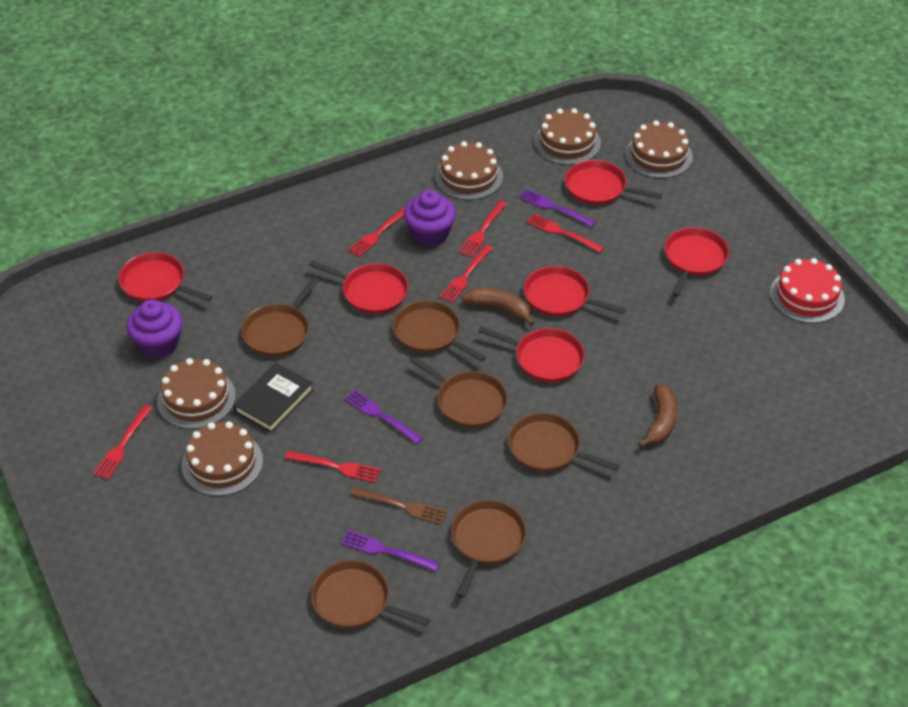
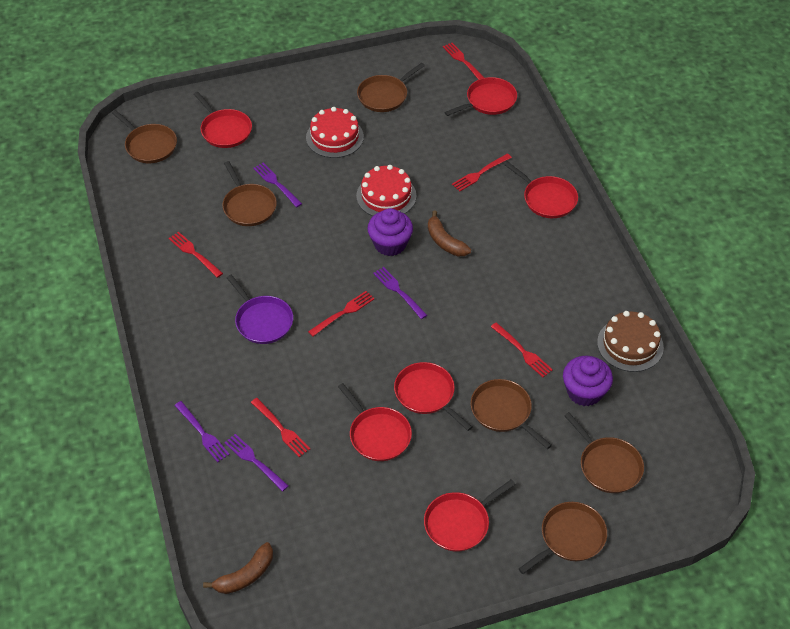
black book: [233,363,314,433] = 1 -> none = 0
brown cake: [157,358,236,429] [182,421,263,496] [435,141,503,200] [534,108,601,165] [625,120,693,178] = 5 -> [597,311,664,372] = 1
brown fork: [350,487,448,525] = 1 -> none = 0
purple fork: [341,530,439,571] [344,389,423,444] [519,189,596,227] = 3 -> [174,401,230,462] [224,434,289,492] [253,163,302,207] [373,267,427,319] = 4
purple pan: none = 0 -> [227,275,293,344] = 1
red cake: [770,258,845,323] = 1 -> [306,107,364,158] [356,165,416,216] = 2

